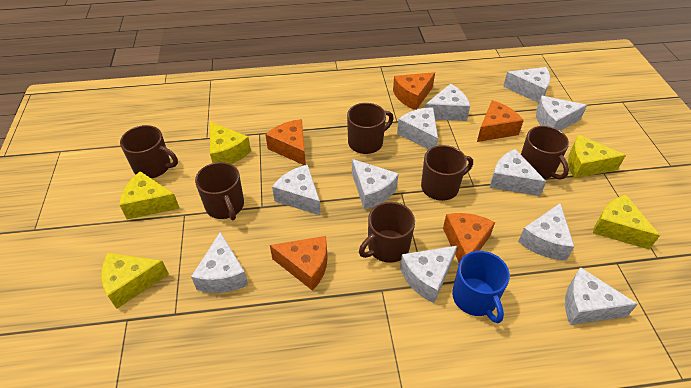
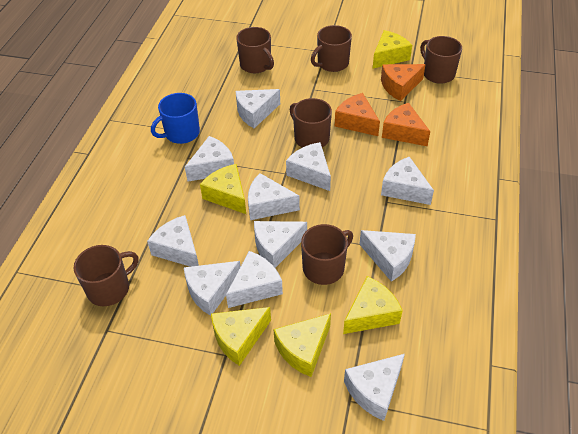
orange cheese: [265,119,306,165] [270,236,327,291] [393,72,435,110] [443,213,495,263] [477,100,524,142] = 5 -> [335,93,380,136] [381,64,426,101] [382,103,430,146] = 3

